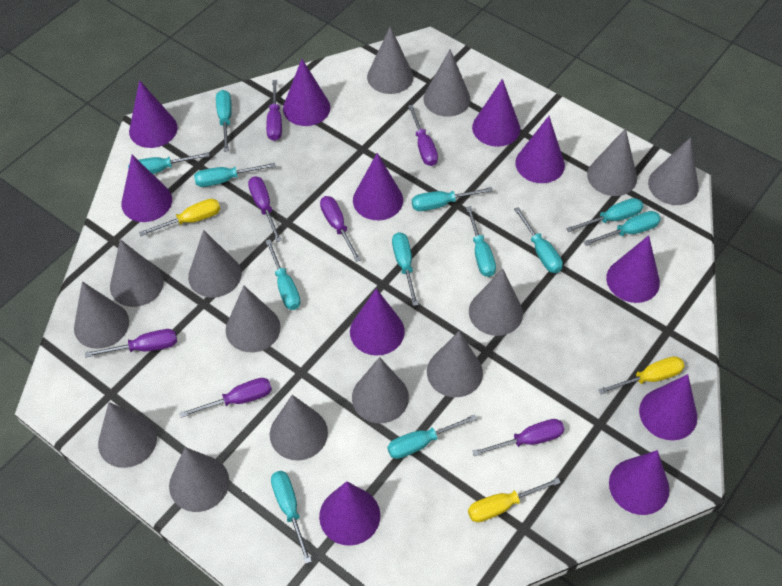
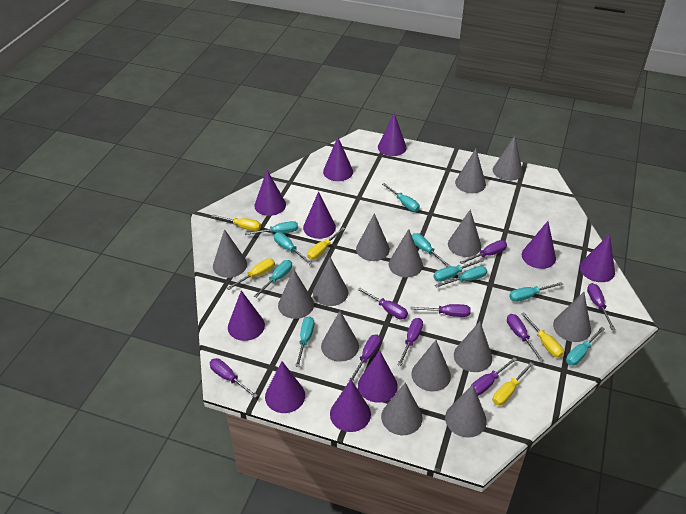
purple cone: [121,155,172,222] [129,80,178,148] [283,59,330,126] [319,481,380,546] [350,288,405,355] [353,153,403,220] [472,79,520,147] [515,116,565,183] [606,235,660,303] [609,450,670,515] [639,374,697,440] = 11 -> [228,290,265,341] [254,170,286,216] [265,361,305,413] [303,192,336,239] [323,137,353,181] [330,380,371,432] [358,350,398,403] [378,113,407,156] [522,221,556,269] [580,234,615,282] = 10
purple screwdriver: [85,329,177,357] [180,378,272,418] [248,176,282,242] [266,80,282,141] [320,196,361,262] [408,105,438,166] [472,419,564,456] = 7 -> [210,358,258,398] [348,335,381,382] [358,288,408,320] [397,318,423,366] [410,304,471,317] [460,240,507,264] [471,357,517,396] [507,314,544,362] [587,283,615,330] = 9
turquoise screwdriver: [128,152,210,174] [194,163,276,187] [216,90,232,152] [265,239,301,310] [271,471,312,564] [387,414,477,459] [392,232,418,306] [412,187,493,211] [466,206,496,277] [514,207,563,273] [566,198,643,232] [583,211,661,246] = 12 -> [245,221,298,235] [254,260,292,298] [274,232,312,264] [295,317,314,367] [382,183,420,212] [412,233,450,267] [433,259,484,282] [435,266,487,288] [509,282,563,302] [566,327,605,366] = 10
yellow screwdriver: [139,199,220,236] [468,478,561,522] [598,356,684,394] = 3 -> [211,214,261,231] [227,258,275,290] [307,227,345,260] [493,362,534,405] [521,312,564,358] = 5

